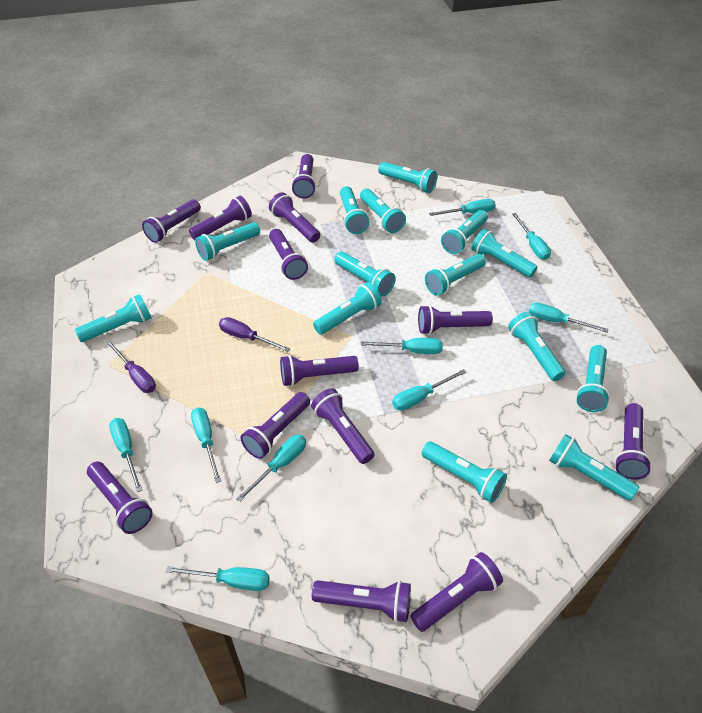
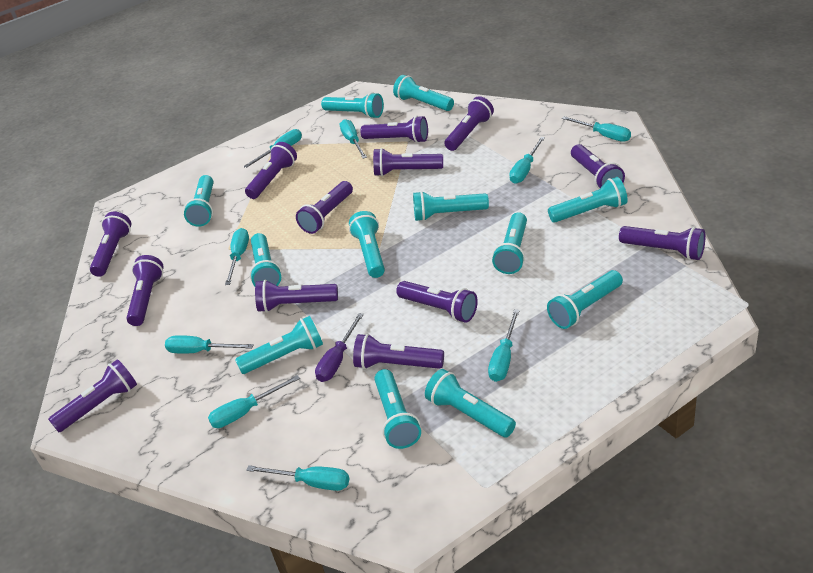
purple screwdriver: [106,340,156,393] [219,317,290,352] = 2 -> [315,313,364,382] = 1
turquoise flashlight: [75,294,152,342] [195,222,260,261] [313,282,382,335] [334,252,396,297] [340,186,370,234] [360,189,406,233] [378,162,437,193] [421,441,507,503] [425,254,486,296] [441,210,488,254] [471,229,538,278] [508,312,566,381] [549,434,639,501] [576,345,610,412] = 14 -> [184,175,214,227] [235,316,323,374] [250,233,282,286] [321,92,384,119] [349,211,385,278] [374,369,421,449] [393,75,454,111] [413,191,489,221] [425,369,516,437] [492,212,527,274] [547,270,623,329] [548,177,628,223] = 12

